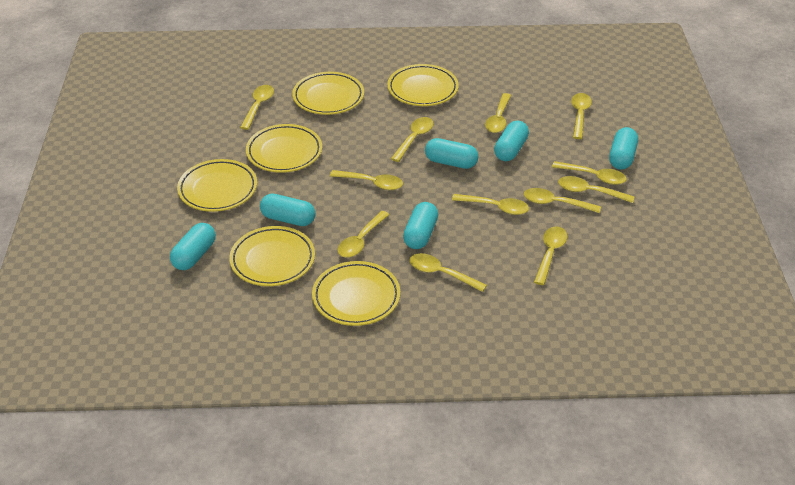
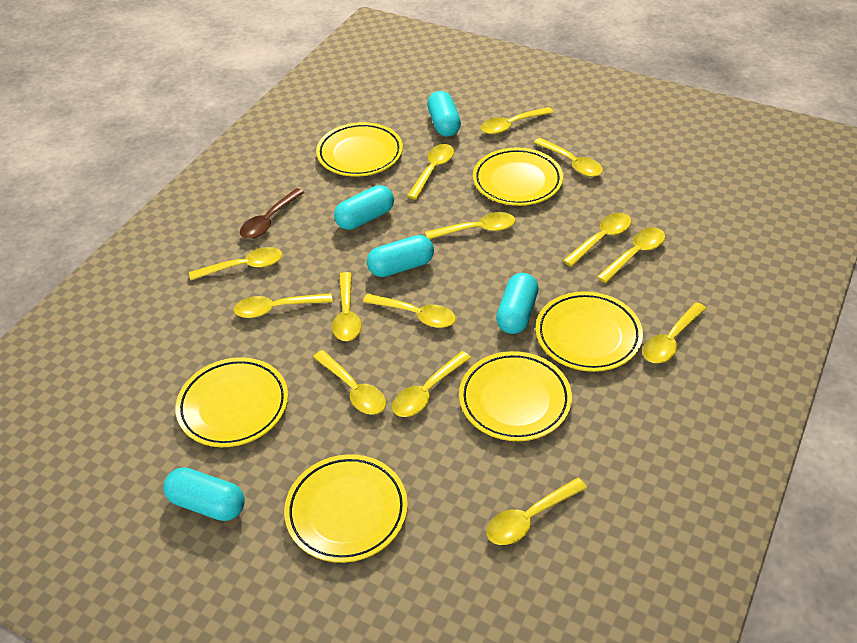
brown spoon: none = 0 -> [240,188,305,239] = 1
turquoise capsule: [170,223,216,270] [260,194,315,226] [403,202,438,249] [425,138,479,169] [494,120,529,161] [609,127,638,170] = 6 -> [163,467,245,521] [334,185,394,230] [367,235,434,277] [427,91,461,137] [496,273,539,334] = 5
yellow spoon: [240,85,274,130] [330,170,403,190] [338,211,389,258] [391,117,434,162] [410,253,487,292] [452,194,529,215] [485,93,511,133] [524,188,601,213] [534,226,568,285] [552,161,627,185] [558,176,635,203] [571,93,592,139] = 12 -> [189,247,283,280] [234,293,333,318] [313,350,386,415] [332,272,362,341] [363,294,456,328] [392,351,471,417] [407,144,454,200] [425,212,515,239] [481,107,554,134] [486,478,587,545] [534,138,603,177] [563,213,631,267] [597,227,665,283] [643,302,707,363] = 14

